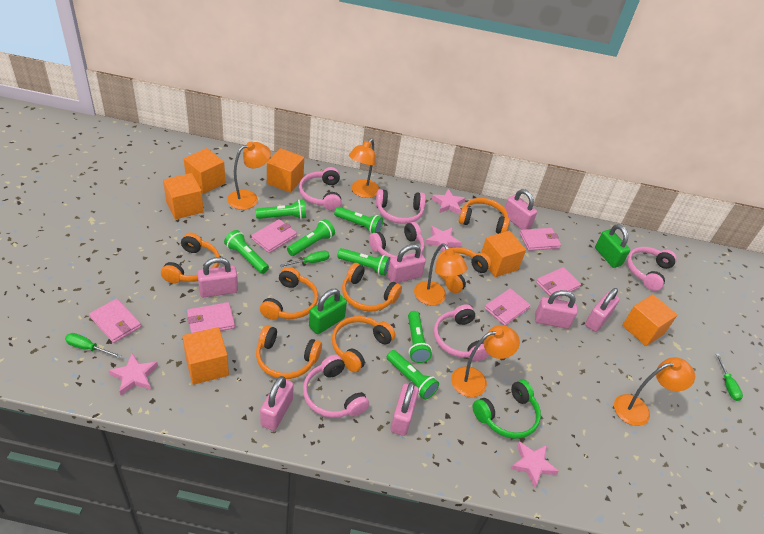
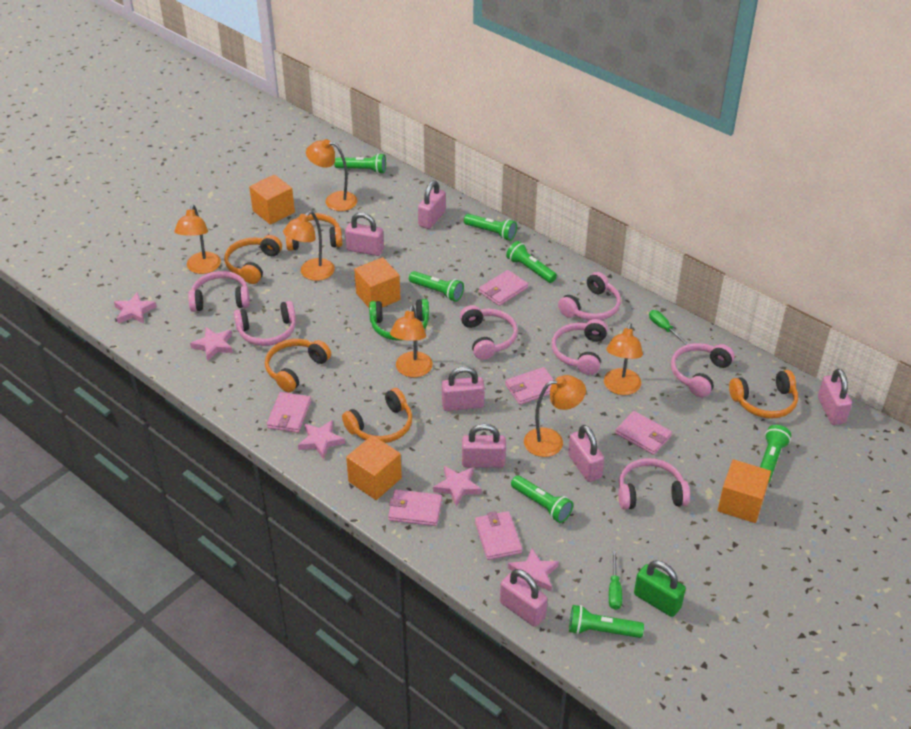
green padlock: [309,289,347,334] [595,224,630,268] = 2 -> [634,560,686,617] = 1
green screwdriver: [65,333,121,358] [280,250,329,267] [716,354,743,401] = 3 -> [609,551,622,610] [649,310,688,345] = 2
orange cube: [163,173,204,219] [182,327,229,385] [184,148,225,194] [267,148,304,193] [481,231,526,277] [622,294,678,346] = 6 -> [249,175,295,225] [346,435,402,500] [354,257,401,308] [718,459,771,523] = 4
orange headphones: [161,233,220,283] [256,325,322,379] [260,267,318,320] [332,316,395,372] [342,263,402,311] [436,247,492,293] [458,198,510,234] = 7 -> [224,235,282,284] [265,339,331,392] [286,213,342,251] [342,388,412,443] [729,370,798,419] = 5
orange lamp: [227,142,271,210] [349,138,380,198] [414,243,468,306] [451,325,520,397] [614,357,695,426] = 5 -> [175,205,221,274] [283,211,335,281] [306,139,358,211] [390,305,433,377] [524,375,586,457] [604,323,643,395] = 6
pink headphones: [299,167,342,210] [303,355,369,418] [369,222,425,259] [376,189,426,224] [434,304,489,361] [627,247,677,291] = 6 -> [188,271,250,312] [234,301,296,346] [460,305,518,360] [552,319,608,375] [558,272,621,320] [618,458,690,510] [671,343,734,397] = 7
pink star: [109,353,158,395] [425,226,461,252] [432,189,465,215] [510,442,559,488] = 4 -> [114,292,156,324] [190,327,233,362] [298,420,345,459] [433,466,481,507] [508,548,559,592] = 5

